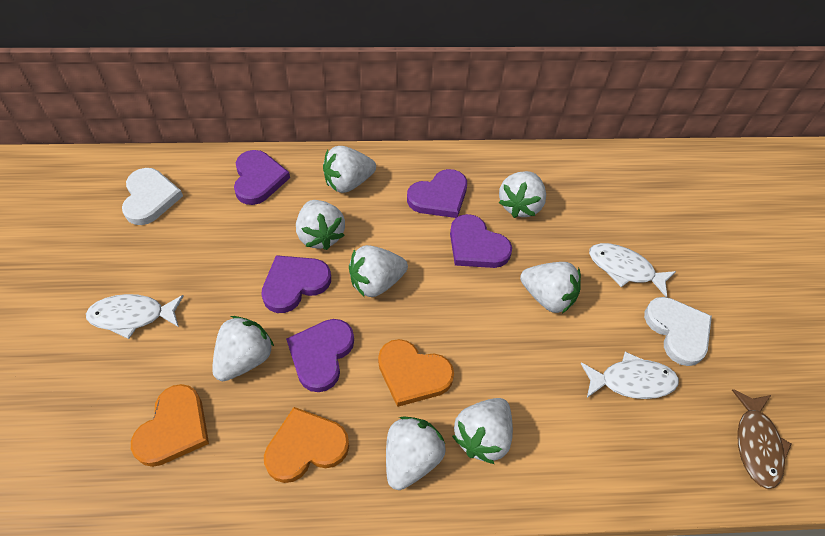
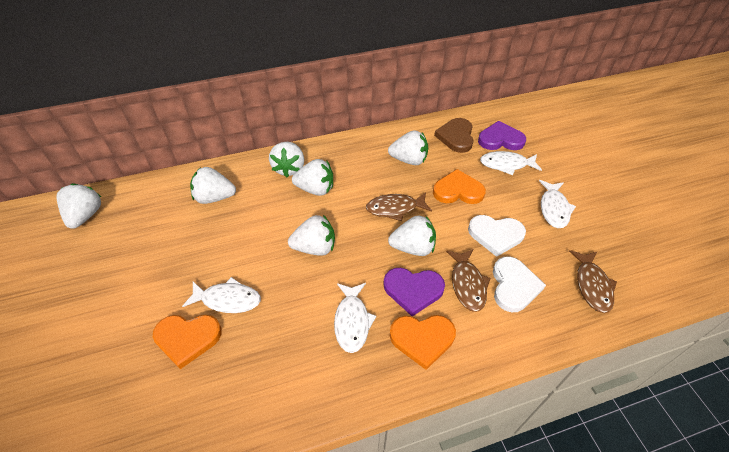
brown fish: [732,389,792,489] = 1 -> [366,192,432,221] [446,249,490,312] [569,250,617,313] = 3
brown heart: none = 0 -> [434,118,474,153] = 1
purple heart: [234,150,290,205] [261,255,331,313] [286,319,354,392] [407,169,467,218] [450,214,512,268] = 5 -> [383,268,445,316] [478,121,526,150] = 2
white fish: [86,294,184,339] [580,352,679,399] [589,243,676,297] = 3 -> [182,277,261,313] [334,283,376,353] [480,151,542,175] [539,180,576,228] = 4
white strawberry: [212,316,274,381] [296,200,345,250] [323,146,376,193] [349,245,408,297] [386,416,446,490] [452,398,513,464] [499,171,546,218] [520,262,581,314] = 8 -> [56,183,101,229] [190,167,236,204] [269,142,304,177] [288,215,335,256] [292,159,333,196] [388,130,428,165] [388,215,436,256] = 7

